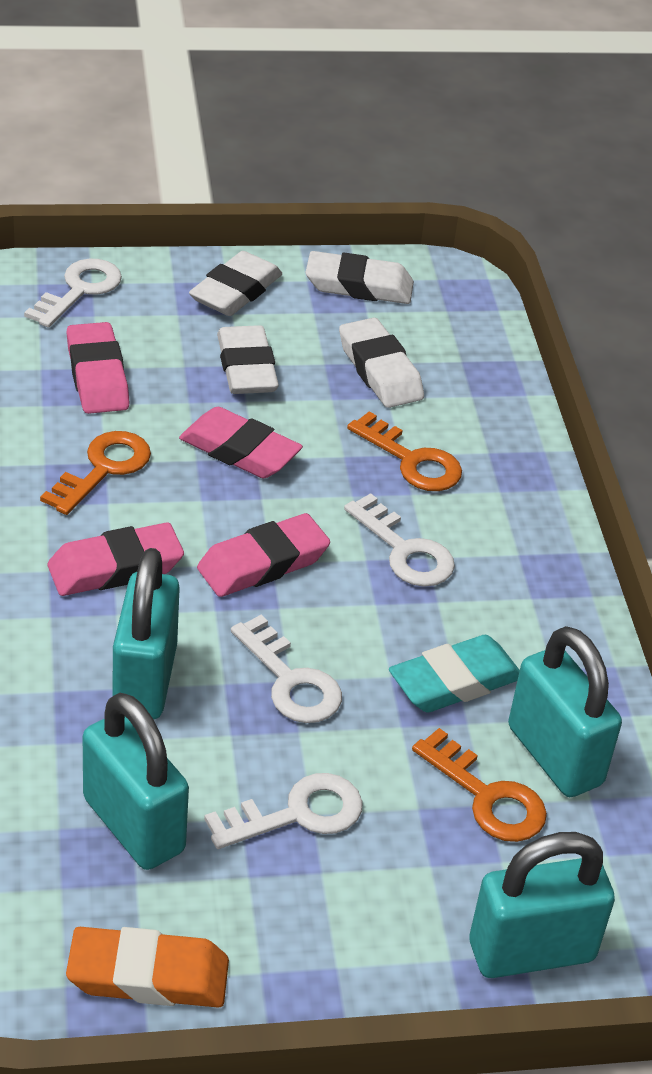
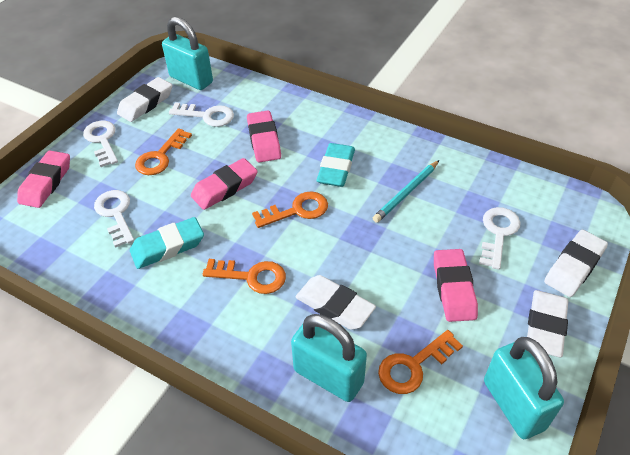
orange eraser: [66,927,229,1008] = 1 -> none = 0
orange key: [40,431,151,515] [347,411,462,491] [412,728,547,842] = 3 -> [135,128,192,175] [202,259,286,294] [252,191,328,228] [378,330,463,394] = 4
turquoise eraser: [389,635,520,713] = 1 -> [130,217,204,269] [317,143,355,187] = 2
turquoise padlock: [83,693,189,870] [112,548,180,719] [469,832,615,978] [508,626,622,797] = 4 -> [162,17,213,90] [291,314,367,402] [484,337,564,439] = 3
turquoise pencil: none = 0 -> [373,160,439,223] = 1

